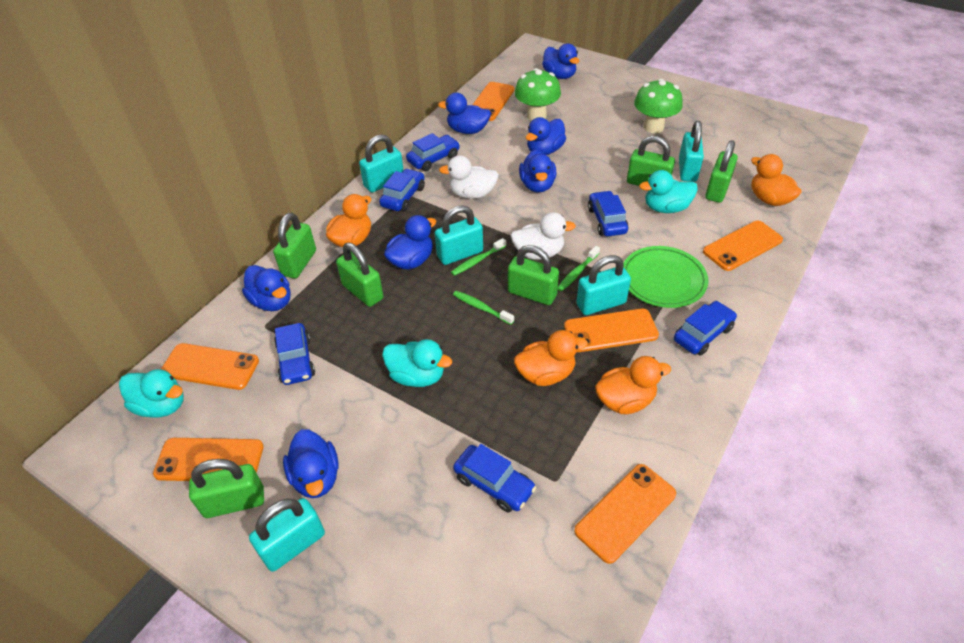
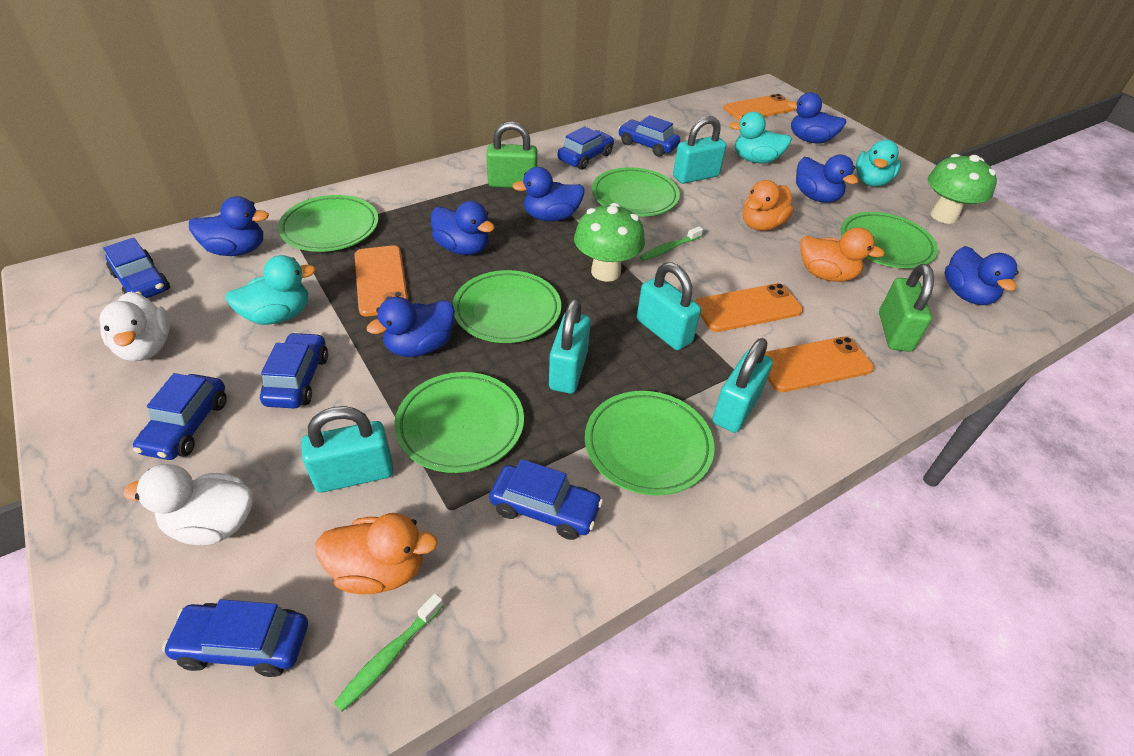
blue car: [274,323,315,385] [379,168,425,211] [406,133,460,171] [453,444,536,513] [588,190,628,236] [674,301,737,356] = 6 -> [103,237,170,298] [133,373,227,460] [162,599,308,677] [260,332,328,409] [489,459,603,540] [557,126,614,170] [618,115,680,157] = 7
green padlock: [189,459,264,518] [273,213,316,279] [336,243,383,307] [508,245,559,305] [627,136,675,186] [705,140,738,203] = 6 -> [486,121,537,188] [879,264,934,352] = 2
green plate: [623,246,708,308] = 1 -> [278,195,379,252] [394,372,524,473] [453,270,561,343] [585,391,715,496] [592,167,680,216] [840,212,938,268] = 6
green toothbrush: [451,238,506,276] [453,291,514,325] [558,246,600,291] = 3 -> [334,593,444,712] [639,227,703,261] = 2
orange duck: [326,194,371,247] [514,330,588,386] [595,356,671,414] [751,154,801,206] = 4 -> [316,513,438,594] [743,180,794,231] [800,227,885,282] = 3
orange phone: [153,438,264,481] [161,343,259,390] [472,82,514,121] [564,308,659,352] [574,464,676,564] [703,221,783,271] = 6 -> [355,245,408,316] [695,283,803,332] [724,94,796,121] [765,337,874,392] = 4

